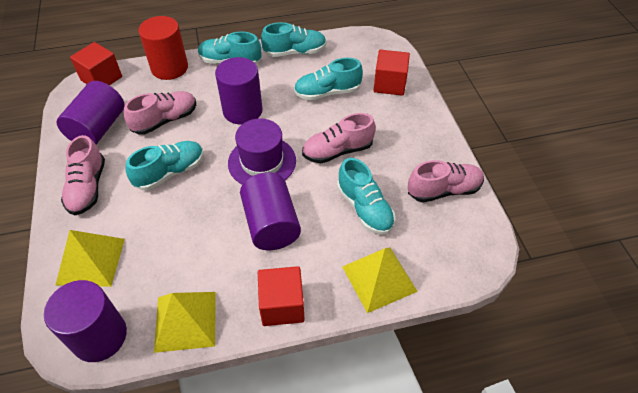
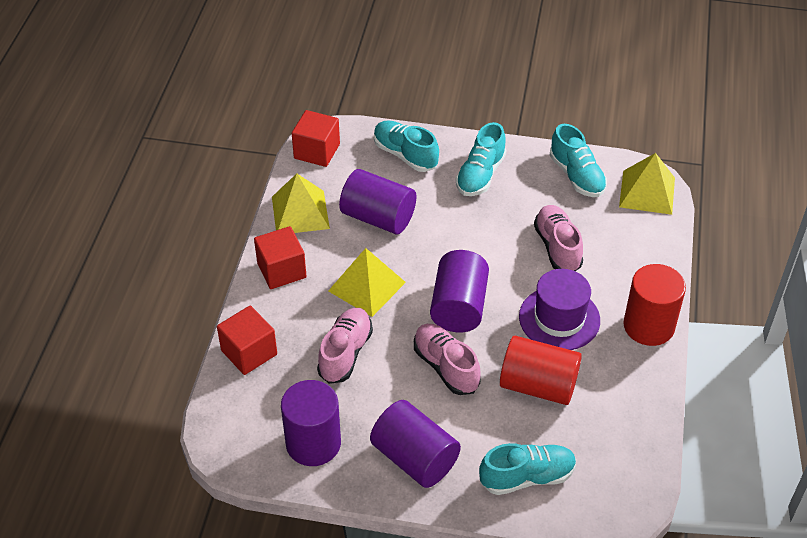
pink shoe: [61,135,105,215] [124,91,196,135] [302,113,376,163] [408,160,484,202] = 4 -> [317,308,373,384] [414,324,481,395] [534,205,583,271] = 3
red cylinder: [138,16,188,80] = 1 -> [500,336,582,405] [623,264,686,346] = 2
turquoise shoe: [126,141,204,190] [198,32,261,64] [261,22,326,57] [294,58,363,100] [337,158,395,235] = 5 -> [374,120,439,172] [456,122,506,196] [479,443,576,495] [549,124,607,197] = 4

